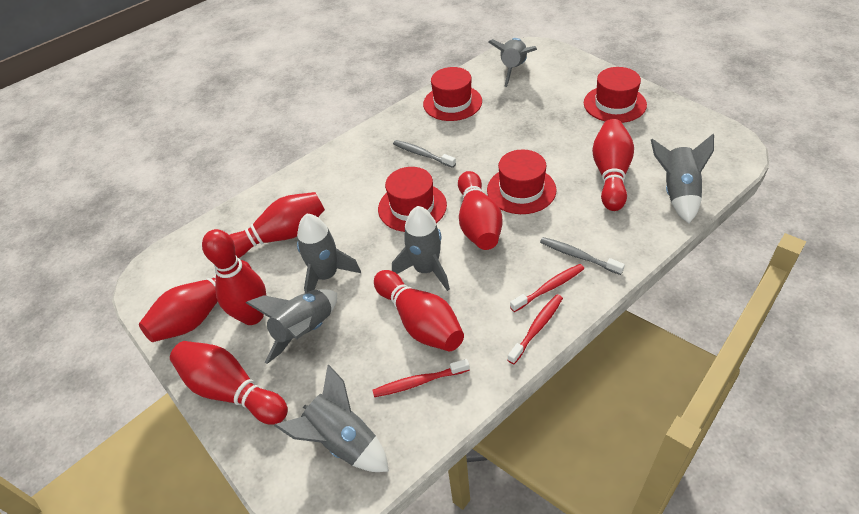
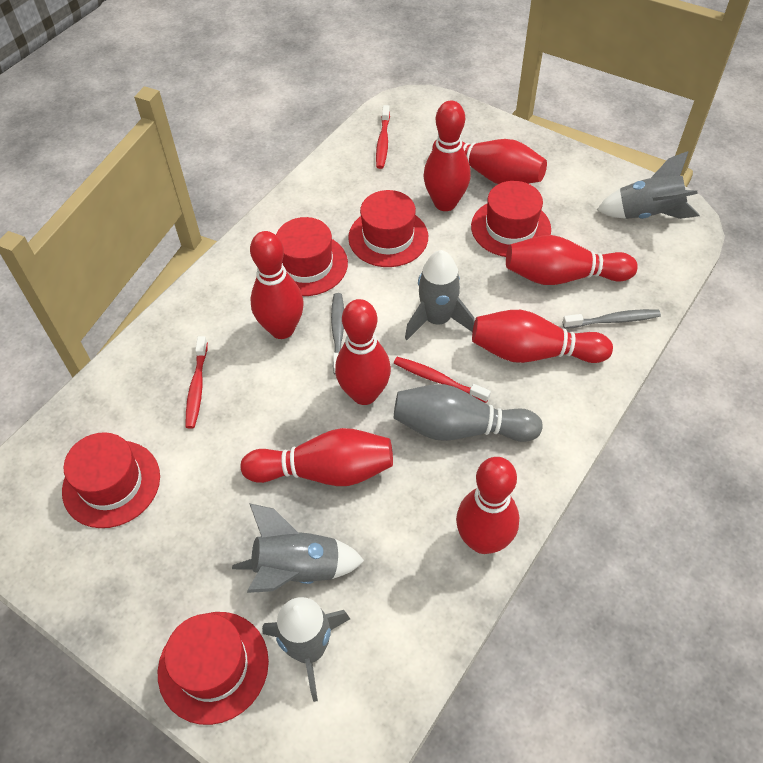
grey bowling pin: none = 0 -> [394,384,543,442] = 1
grey rocket: [246,289,337,364] [274,365,389,472] [297,213,361,293] [392,206,450,291] [488,38,537,87] [651,134,714,223] = 6 -> [232,503,364,593] [262,597,350,702] [405,250,475,340] [597,151,700,219] = 4
red bowling pin: [139,260,252,342] [170,341,288,425] [202,229,266,325] [230,192,325,258] [374,270,464,351] [458,171,503,250] [592,119,634,211] = 7 -> [241,428,393,486] [250,231,304,339] [335,299,391,405] [423,101,471,211] [432,139,547,184] [456,457,519,554] [472,310,613,363] [506,235,638,285] = 8
red hat: [378,167,447,232] [423,67,482,121] [487,149,557,214] [584,67,647,123] = 4 -> [62,432,160,528] [158,612,269,725] [276,217,348,296] [348,190,428,267] [471,181,551,257] = 5

